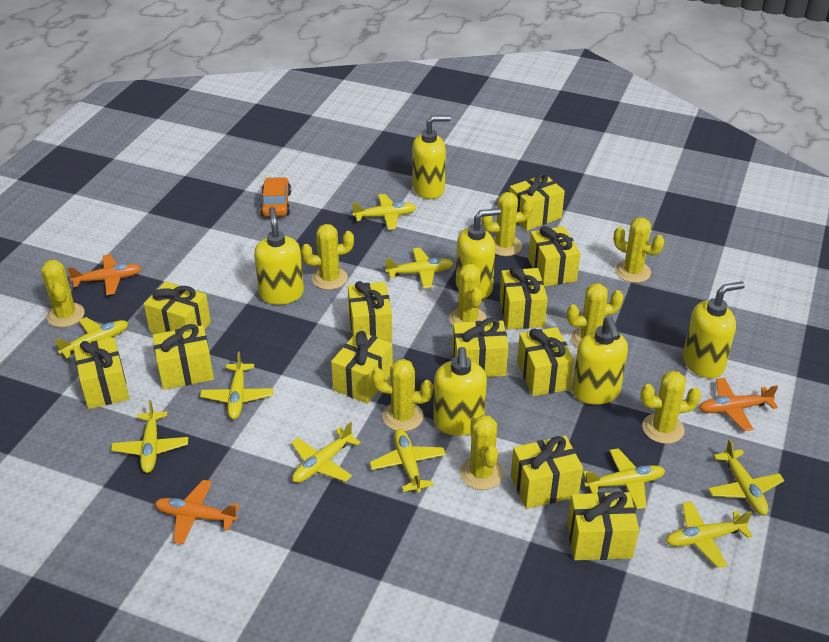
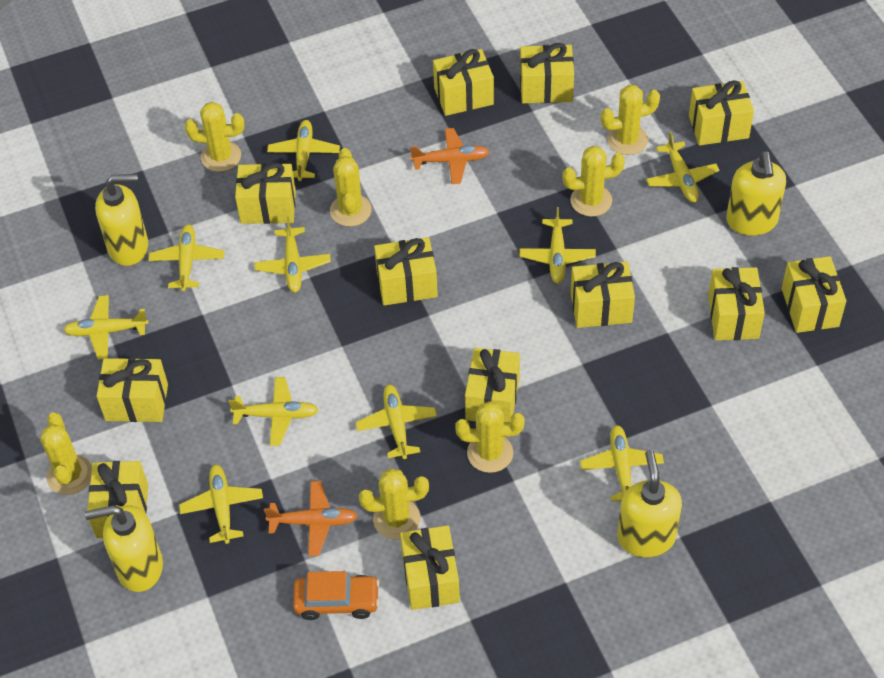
orange plane: [67,254,141,295] [155,480,240,544] [699,378,778,431] = 3 -> [264,481,358,556] [410,128,490,184] = 2
yellow cactus: [41,260,85,327] [301,224,354,290] [372,359,433,431] [449,264,487,325] [460,415,504,490] [482,192,533,256] [567,283,624,348] [614,217,664,283] [640,371,701,444] = 9 -> [40,412,92,495] [185,102,244,172] [330,148,372,227] [359,468,429,540] [455,401,525,473] [562,146,625,217] [601,85,660,155] = 7
yellow soap dispenser: [254,207,304,305] [412,115,451,199] [433,347,487,436] [456,208,501,299] [572,316,628,405] [683,281,745,378] = 6 -> [85,505,163,592] [95,174,148,266] [617,450,682,557] [726,151,786,236] = 4

